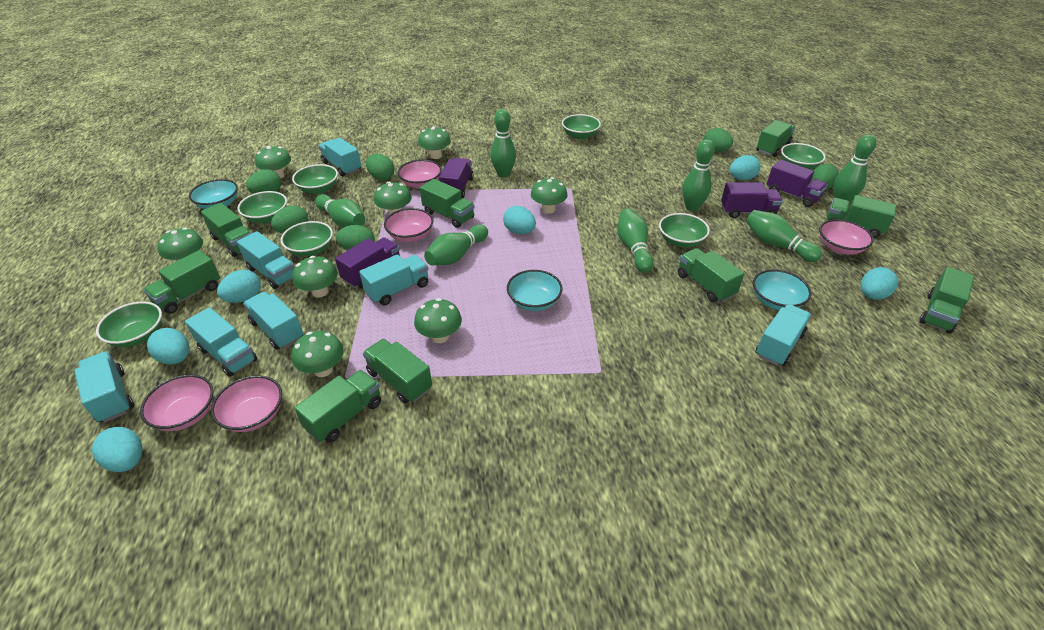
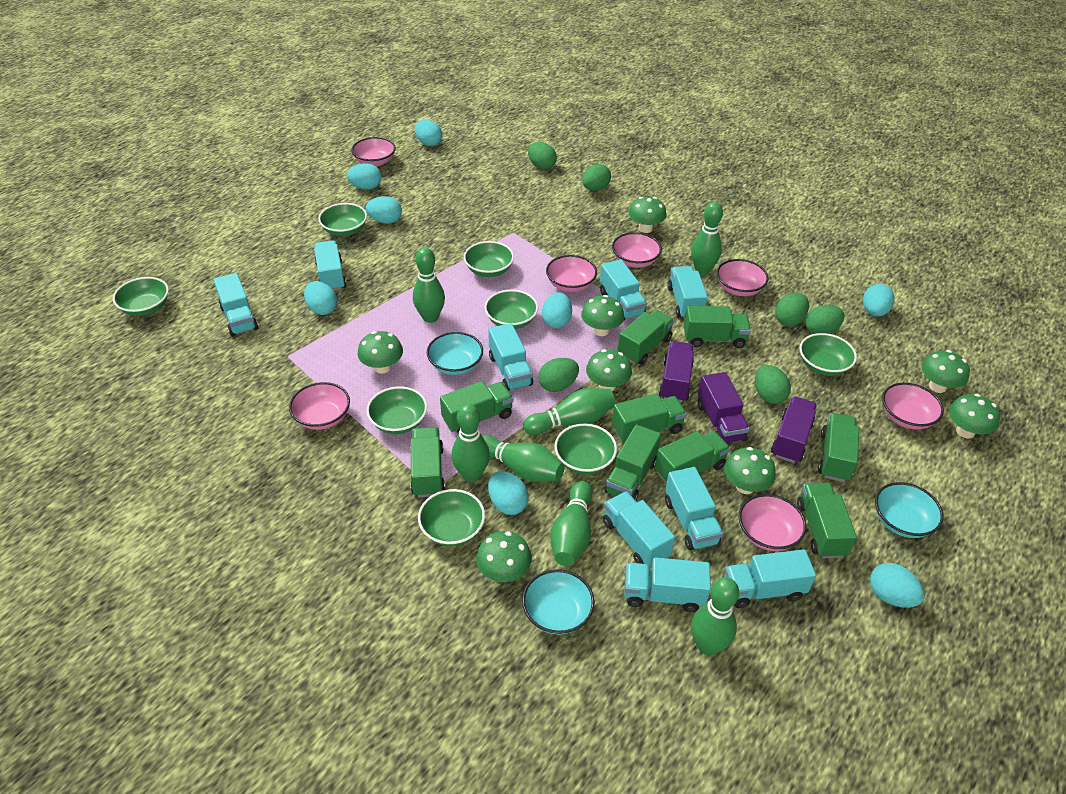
green bowl: [96,302,162,347] [237,191,287,223] [281,221,333,257] [292,164,338,194] [562,114,601,140] [659,213,710,247] [781,143,826,169] = 7 -> [113,277,169,316] [318,203,367,236] [367,386,427,434] [418,489,485,546] [464,241,514,277] [485,290,538,329] [555,424,617,474] [800,333,857,376] = 8
pink bowl: [140,375,214,431] [211,375,282,432] [384,208,433,242] [397,160,442,189] [819,219,874,255] = 5 -> [289,382,350,430] [351,137,396,167] [546,255,597,292] [612,232,662,268] [717,259,769,296] [738,494,806,551] [882,383,944,430] = 7
purple truck: [335,237,400,289] [439,158,474,198] [721,182,783,218] [767,160,828,207] = 4 -> [659,341,694,403] [698,372,750,443] [771,396,817,463] = 3
turquoise egg: [92,427,143,472] [147,328,190,364] [217,270,261,303] [503,206,536,234] [730,155,761,180] [861,267,898,300] = 6 -> [304,281,337,315] [347,163,382,190] [366,196,402,224] [415,120,442,146] [488,471,529,515] [542,292,572,328] [863,284,894,317] [870,563,925,608] = 8
turquoise truck: [74,351,134,422] [185,307,257,377] [237,231,295,289] [243,292,303,350] [319,138,361,176] [359,254,428,305] [756,304,811,366] = 7 -> [213,273,258,336] [314,240,346,291] [488,323,533,391] [600,260,647,321] [603,491,675,568] [624,557,711,612] [665,467,723,550] [667,266,708,319] [724,549,816,608] = 9

